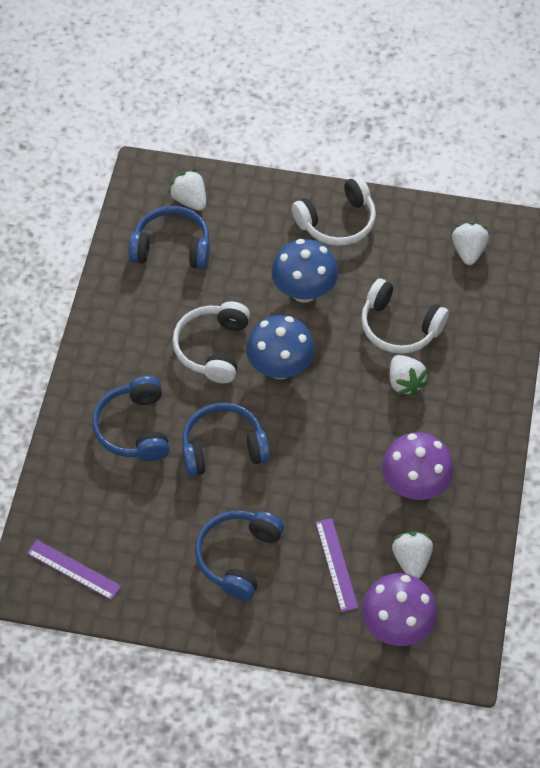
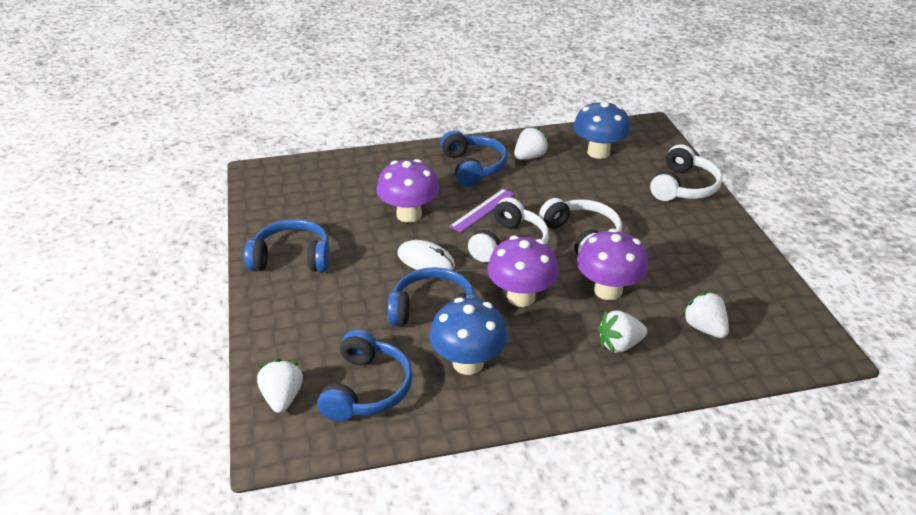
purple mushroom: [362,573,437,646] [382,432,454,500] = 2 -> [376,159,439,222] [487,236,559,307] [577,228,648,300] = 3
purple ruler: [27,540,121,600] [315,518,358,612] = 2 -> [449,188,515,233] = 1
white mouse: none = 0 -> [397,240,455,270] = 1

